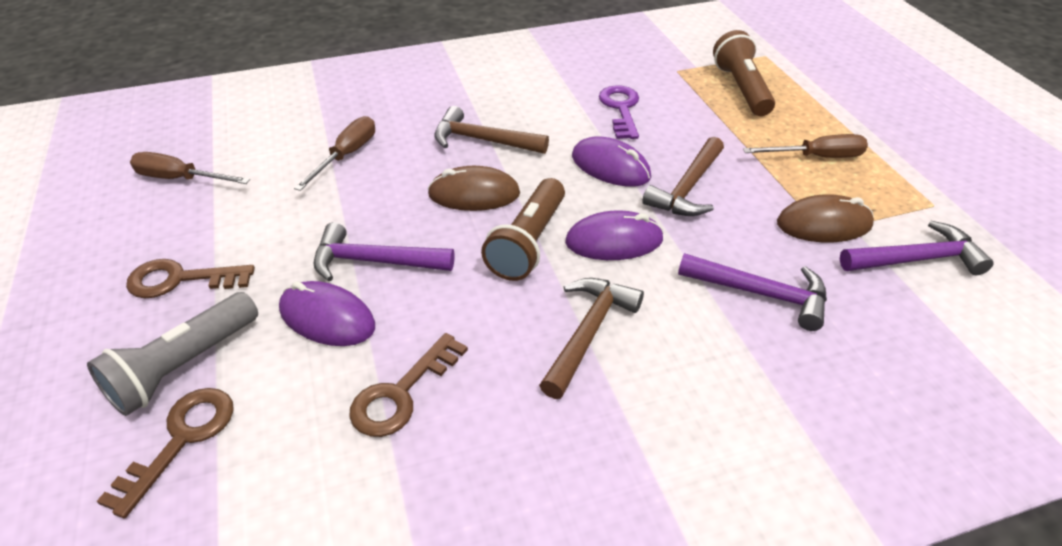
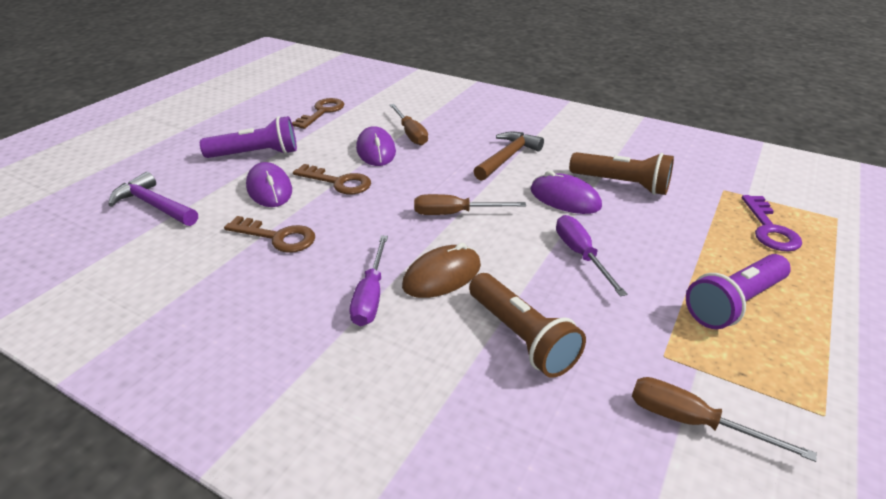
brown hammer: [434,106,549,154] [539,278,644,399] [642,137,724,216] = 3 -> [473,132,544,181] = 1
brown mouse: [427,166,520,211] [777,195,874,242] = 2 -> [402,243,481,298] = 1
grey flashlight: [87,292,258,416] = 1 -> none = 0
purple flashlight: none = 0 -> [200,116,297,158] [686,254,791,329] = 2
purple hammer: [314,222,454,281] [678,253,827,331] [840,221,994,275] = 3 -> [108,172,198,226] = 1
purple screwdriver: none = 0 -> [350,236,388,326] [556,215,627,296] = 2

